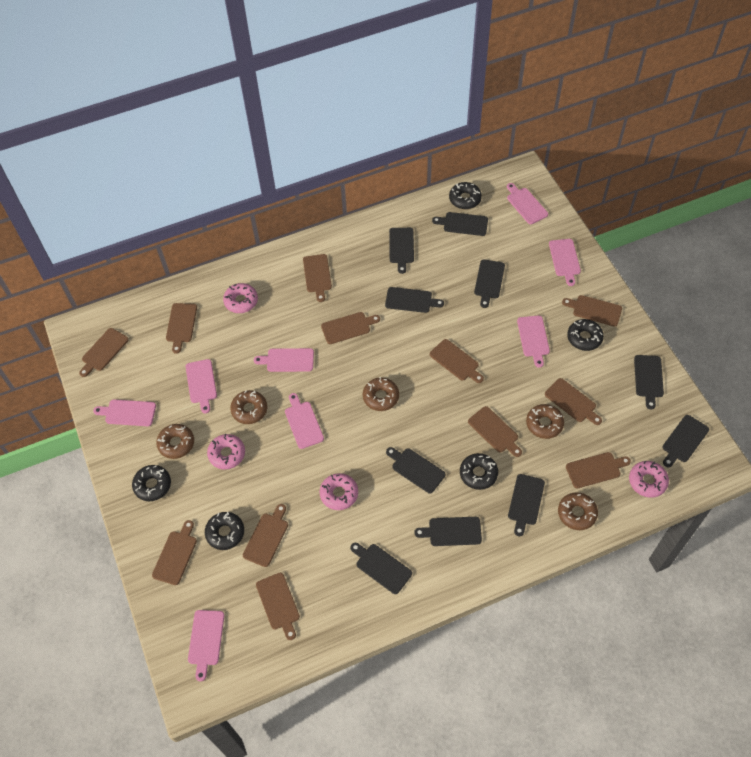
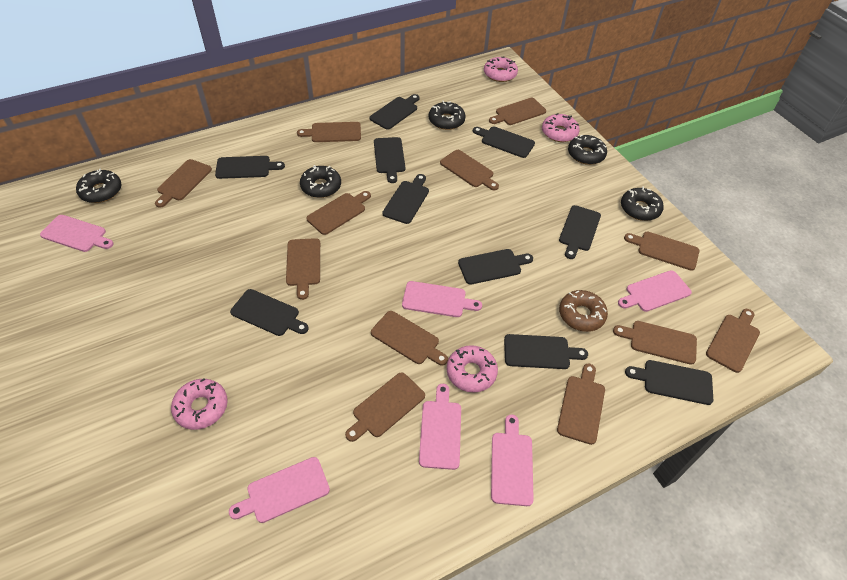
brown donut: [156,424,194,459] [230,390,267,424] [363,377,399,411] [526,404,564,439] [558,492,598,530] = 5 -> [559,290,608,332] = 1
pink cutting board: [93,399,156,426] [186,359,217,414] [188,610,224,681] [254,348,314,372] [285,393,324,449] [507,183,548,224] [517,315,550,368] [549,239,581,286] = 8 -> [40,215,113,252] [229,457,330,523] [402,281,482,317] [419,384,461,470] [491,414,534,506] [618,270,692,312] = 6

